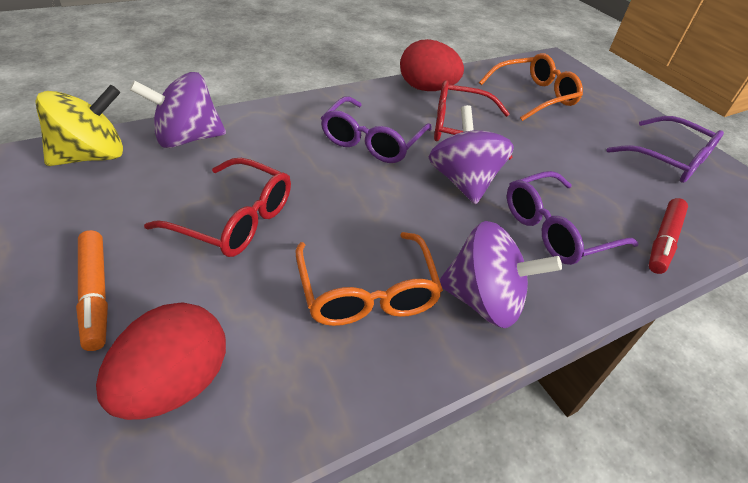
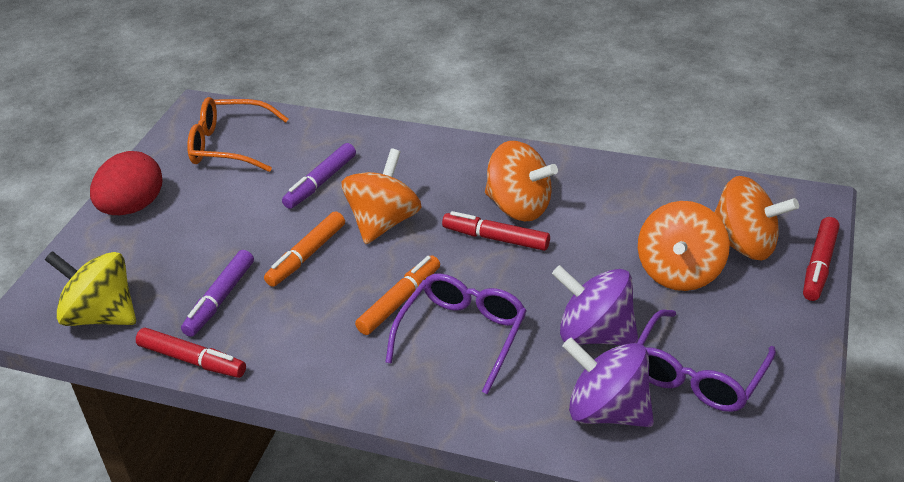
orange glasses: [296,232,443,326] [479,53,583,121] = 2 -> [187,97,288,172] = 1
orange marker: [76,230,108,351] = 1 -> [264,211,345,287] [355,255,440,335] = 2
orange spinning top: none = 0 -> [341,148,421,244] [485,141,558,221] [638,201,730,291] [714,176,799,260] = 4
purple glasses: [321,96,432,163] [507,171,639,265] [607,116,724,183] = 3 -> [385,273,527,394] [637,309,776,412] = 2
purple marker: none = 0 -> [181,250,254,337] [282,143,356,209] = 2
purple spinning top: [130,72,226,148] [429,105,514,205] [439,221,562,328] = 3 -> [552,265,638,345] [562,338,654,427] = 2
red egg: [96,302,226,420] [400,39,464,91] = 2 -> [90,151,162,215] = 1
red glasses: [144,158,291,257] [434,80,512,160] = 2 -> none = 0
red marker: [649,198,688,274] = 1 -> [136,328,246,378] [442,211,550,251] [803,217,840,301] = 3

